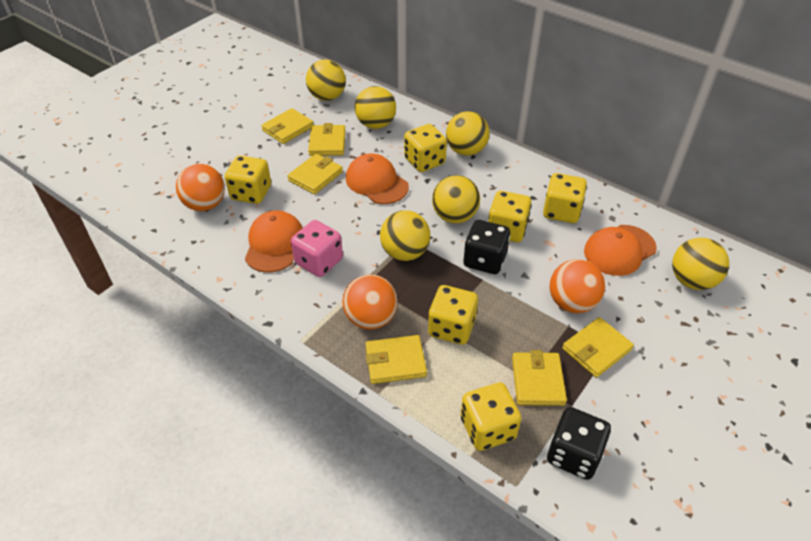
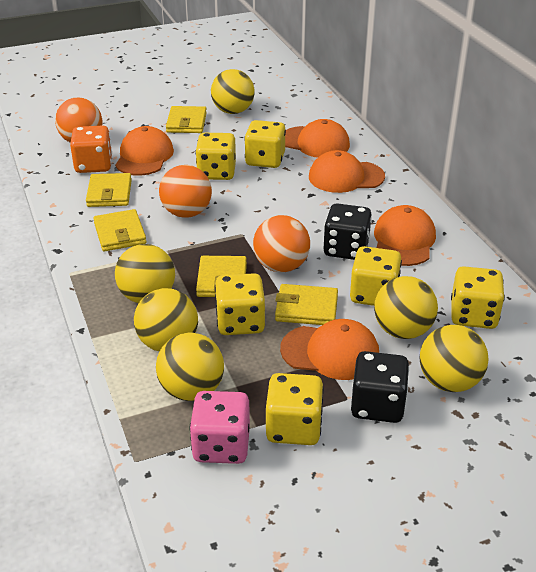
orange cap: [245,210,302,273] [346,153,409,204] [584,225,657,276] = 3 -> [115,126,174,176] [280,319,379,380] [285,119,350,158] [309,150,385,193] [374,205,436,266] = 5
orange dice: none = 0 -> [70,125,112,173] = 1
yellow wallet: [261,108,313,144] [287,154,343,194] [308,123,346,156] [365,335,427,384] [512,350,567,406] [562,317,634,378] = 6 -> [86,173,132,207] [93,209,147,252] [166,106,207,133] [196,256,247,297] [275,284,338,325] = 5

